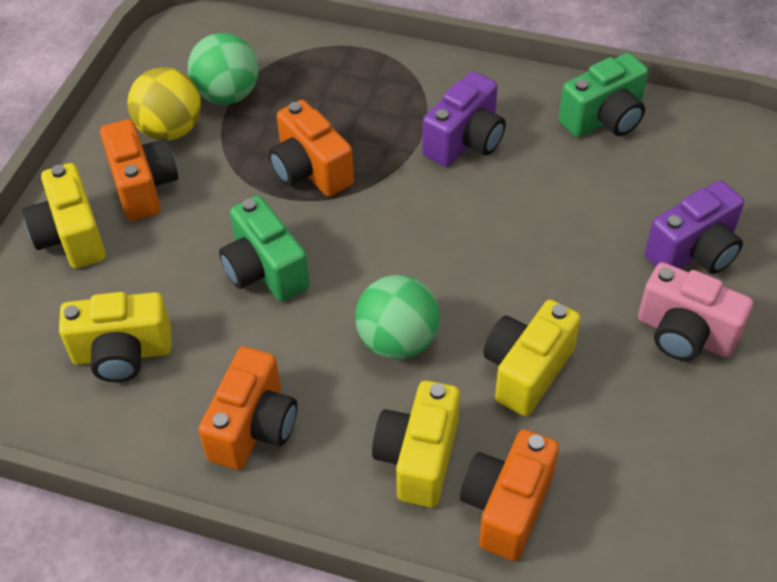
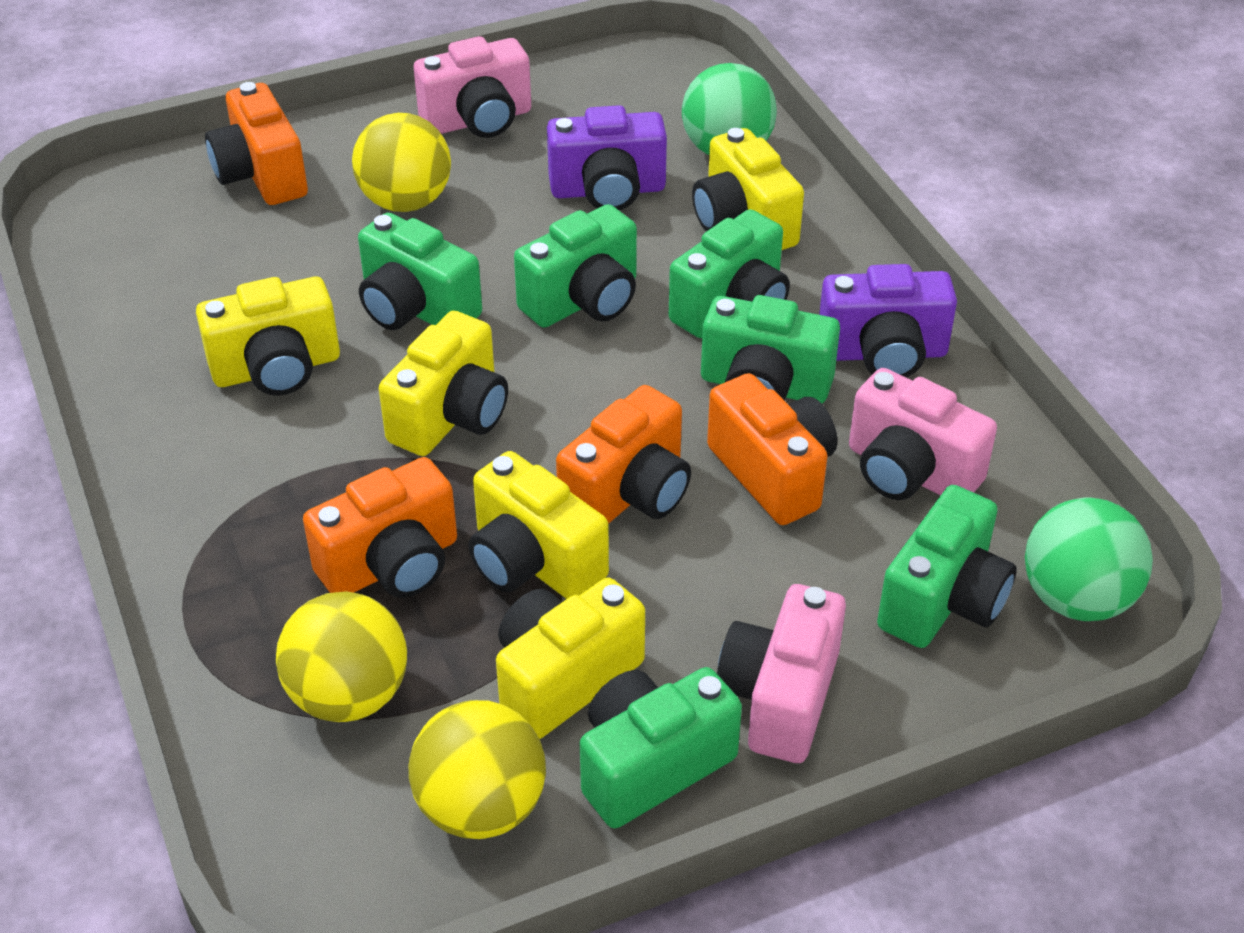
green camera: [219,196,310,302] [558,53,648,137] = 2 -> [358,213,482,330] [514,204,637,328] [580,667,742,828] [669,209,790,338] [701,295,840,403] [877,485,1017,648] = 6
pink camera: [638,262,753,361] = 1 -> [414,36,531,138] [717,584,846,763] [849,368,997,500] = 3
yellow ball: [127,67,201,141] = 1 -> [276,591,407,722] [352,113,451,212] [409,700,546,839] = 3
yellow camera: [22,163,106,269] [59,292,171,382] [372,381,460,508] [483,300,581,416] = 4 -> [196,277,340,395] [379,311,508,456] [469,451,609,599] [496,578,645,739] [692,128,804,250] = 5

